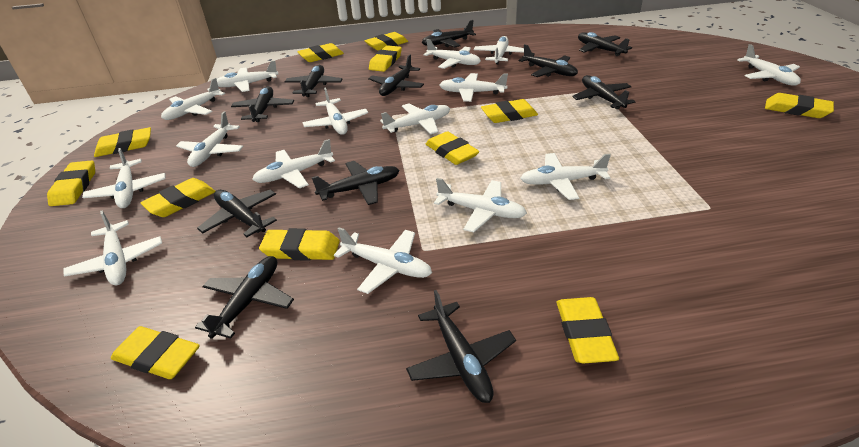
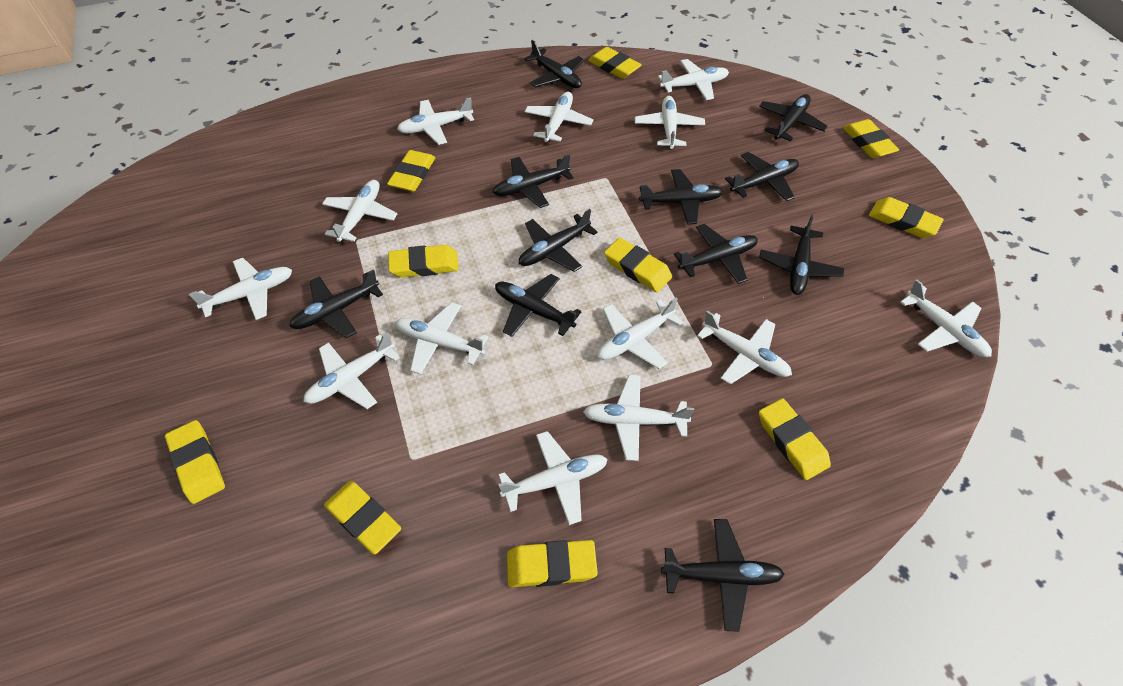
white plane: [64,210,162,285] [82,148,165,208] [161,78,225,120] [176,111,244,167] [217,60,278,92] [252,139,335,188] [303,88,368,135] [334,228,432,294] [380,103,450,134] [423,39,481,69] [434,178,527,232] [440,73,508,102] [474,36,524,64] [520,153,611,200] [737,44,801,86] = 15 -> [189,258,292,320] [303,332,400,409] [322,180,397,242] [395,302,488,374] [397,97,474,145] [498,431,608,525] [525,92,593,142] [583,375,694,461] [597,297,683,369] [635,96,705,149] [658,59,729,100] [697,311,792,385] [900,280,992,357] = 13
yellow eraser: [47,160,95,206] [94,127,151,157] [111,326,199,379] [140,178,215,217] [259,228,340,261] [297,43,344,62] [365,32,408,51] [369,45,402,72] [426,131,479,165] [481,99,538,123] [557,297,619,364] [765,93,834,118] = 12 -> [165,420,225,504] [324,481,401,555] [387,150,436,191] [388,245,459,278] [507,540,598,587] [588,47,642,79] [604,238,672,292] [759,398,831,480] [843,119,899,158] [869,197,944,238] = 10

